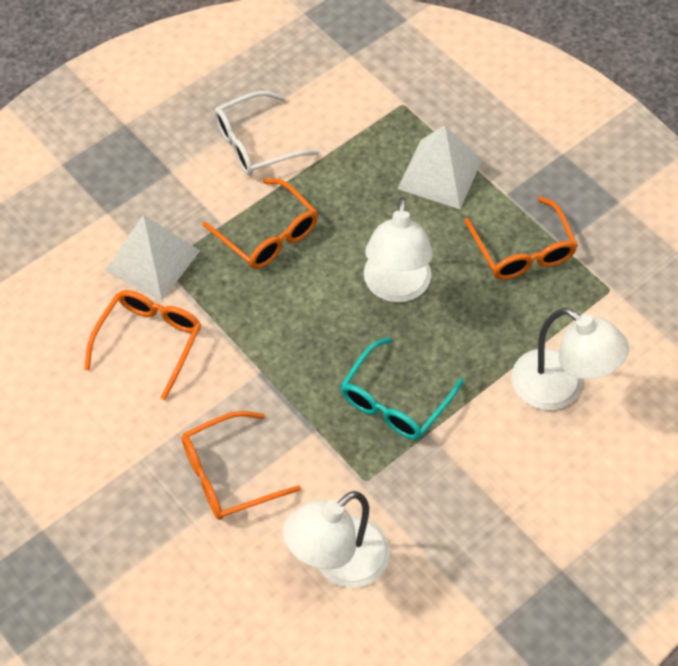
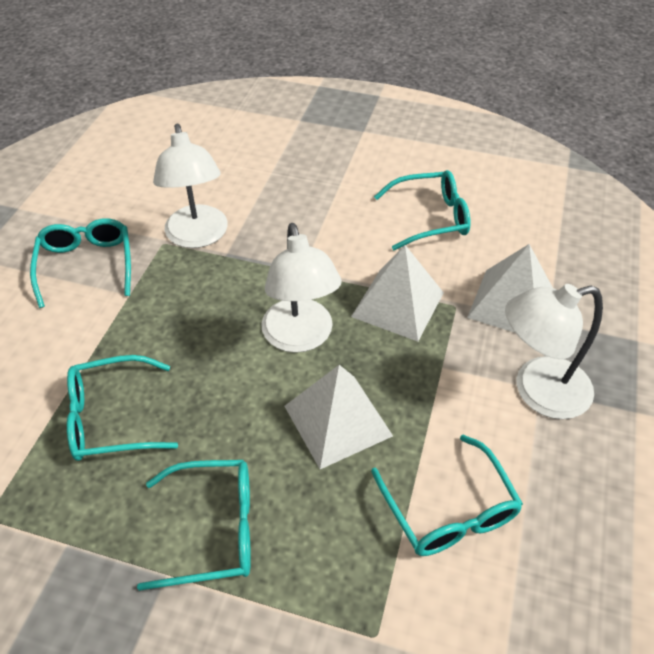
orange glasses: [84,290,201,400] [182,411,301,520] [202,179,318,269] [464,197,578,280] = 4 -> none = 0
turquoise glasses: [340,337,463,440] = 1 -> [30,218,131,308] [67,355,178,461] [137,460,251,591] [371,435,523,556] [374,170,471,250] = 5
white glasses: [214,91,319,176] = 1 -> none = 0
white pyramid: [105,214,200,301] [397,126,482,209] = 2 -> [284,365,393,469] [351,245,444,342] [467,244,553,333] = 3

